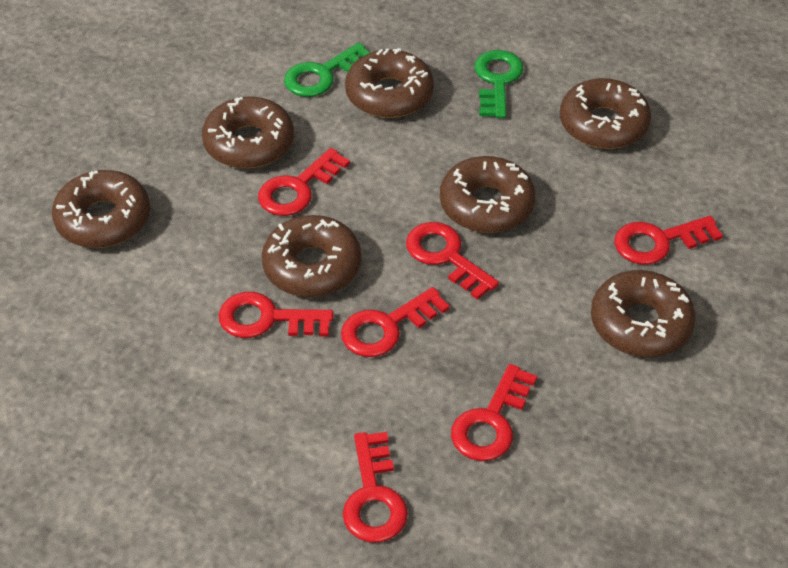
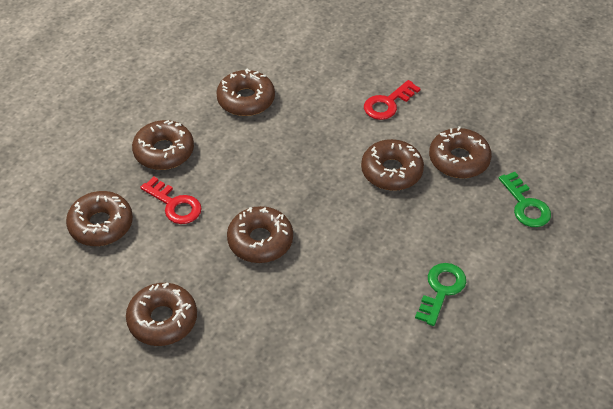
red key: [219,292,333,338] [258,148,350,216] [341,287,450,357] [343,432,408,542] [406,222,499,300] [451,364,537,461] [614,216,723,265] = 7 -> [140,177,202,224] [364,80,421,120] = 2

